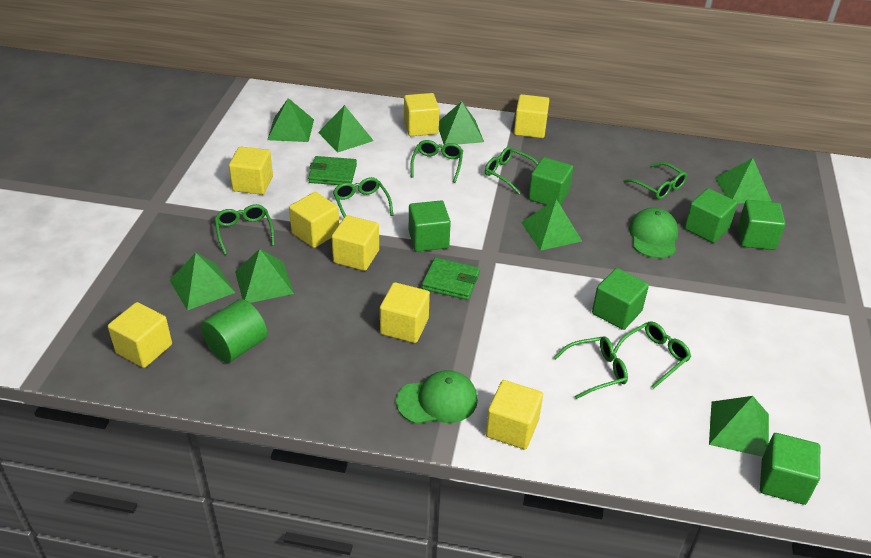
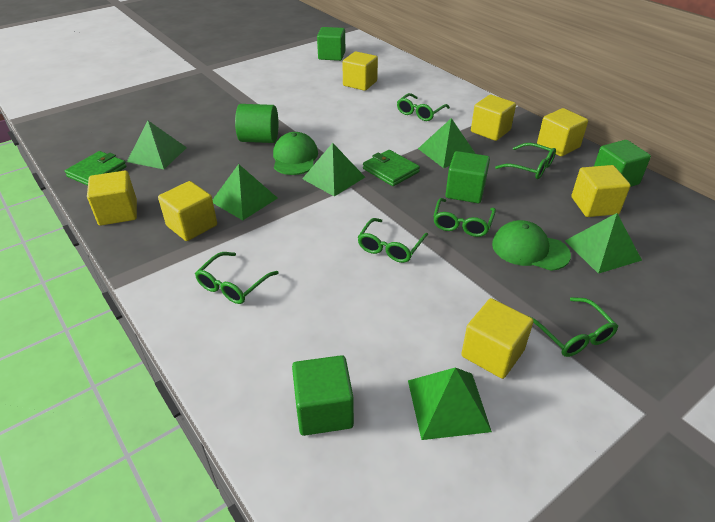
green cube: [409,200,451,252] [528,157,573,206] [592,268,649,330] [684,188,738,243] [737,200,785,250] [760,433,820,505] = 6 -> [292,355,354,436] [317,27,345,61] [446,151,490,203] [594,140,651,187] = 4
green glasses: [215,204,275,255] [333,177,393,217] [410,140,463,183] [485,146,538,194] [554,336,628,399] [614,322,691,389] [623,162,687,199] = 7 -> [195,252,278,304] [357,218,428,263] [397,93,450,121] [433,198,496,237] [495,143,556,179] [529,297,618,357] = 6
green pyramid: [169,253,235,310] [235,249,294,303] [268,98,314,142] [318,105,374,153] [439,101,484,145] [521,199,582,251] [709,396,769,457] [715,158,771,204] = 8 -> [127,121,187,169] [213,164,278,220] [302,143,365,197] [408,367,492,440] [418,118,475,168] [565,213,642,274] = 6
yellow cube: [108,302,172,368] [229,146,273,195] [289,192,339,248] [332,215,379,271] [380,282,430,343] [404,93,439,136] [486,380,543,449] [514,94,549,138] = 8 -> [87,171,137,226] [158,181,217,241] [342,51,378,91] [461,298,534,379] [471,95,516,141] [537,108,588,156] [571,165,631,217] = 7

